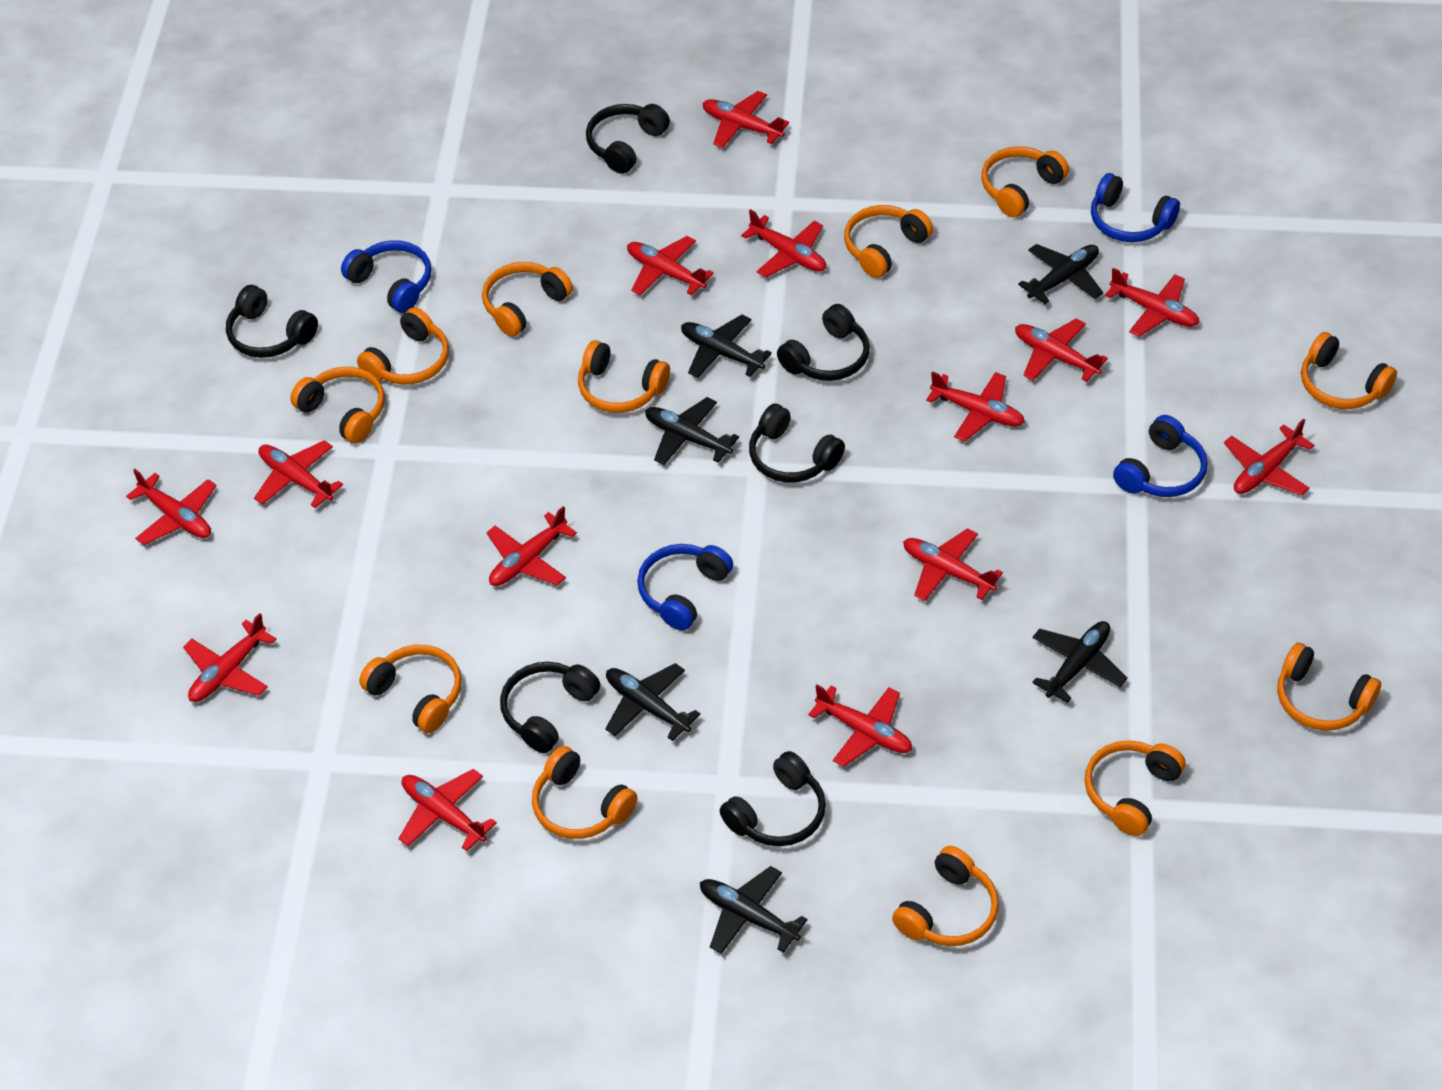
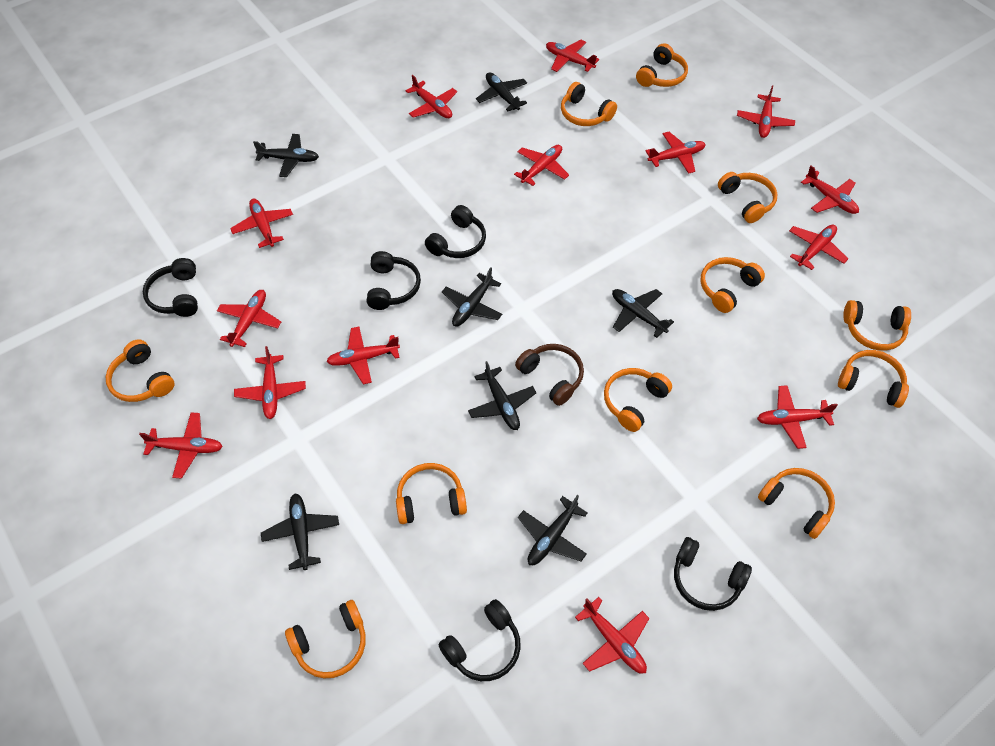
black headphones: [226,285,318,358] [500,662,600,753] [586,104,670,174] [720,751,826,846] [749,404,845,482] [777,304,870,381] = 6 -> [143,258,198,317] [367,251,421,310] [425,205,486,258] [438,599,521,681] [674,537,752,611] = 5
black plane: [605,663,701,741] [645,397,739,465] [681,314,772,378] [700,866,808,954] [1018,244,1103,304] [1032,621,1127,703] = 6 -> [253,134,319,177] [261,493,339,570] [442,268,502,326] [468,361,536,430] [476,72,527,111] [518,495,588,565] [612,289,674,338] = 7
blue headphones: [341,240,431,313] [637,544,733,631] [1091,173,1180,242] [1113,415,1208,497] = 4 -> none = 0
brown headphones: none = 0 -> [515,344,584,406] = 1
orange headphones: [290,367,385,444] [357,307,449,385] [359,645,462,733] [482,262,573,337] [532,746,638,839] [578,340,670,413] [844,205,933,278] [892,846,999,946] [981,146,1069,217] [1085,740,1186,836] [1277,643,1381,731] [1301,332,1397,409] = 12 -> [106,339,174,402] [285,600,366,679] [396,463,467,524] [561,82,617,126] [604,368,672,432] [636,43,688,87] [701,257,765,313] [718,172,777,223] [758,468,835,539] [838,350,909,408] [843,300,911,351] = 11

